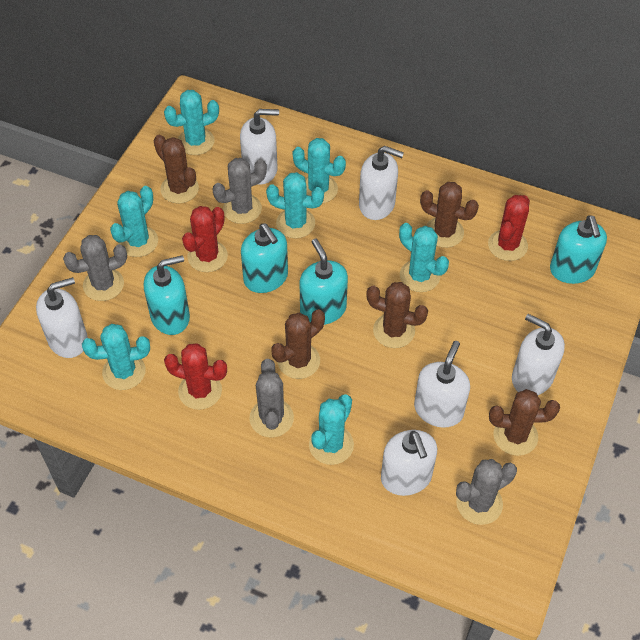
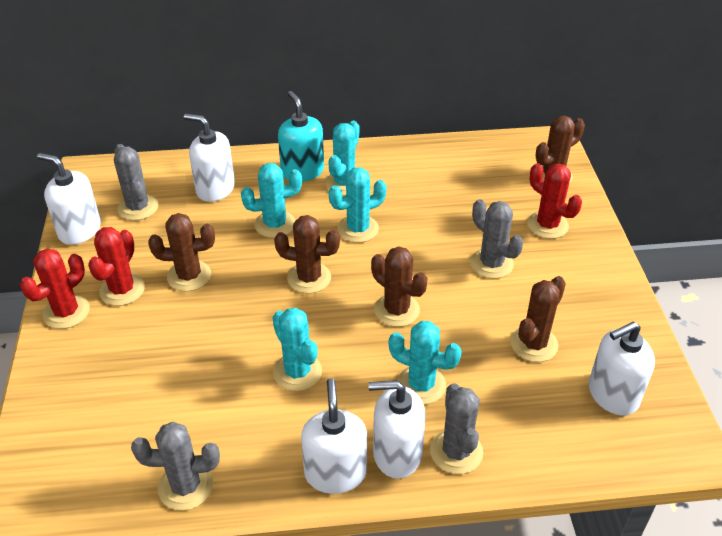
turquoise cactus: [82,324,150,390] [110,186,158,257] [164,90,219,155] [266,172,324,239] [293,138,346,203] [309,394,354,465] [399,223,449,292] = 7 -> [241,163,302,238] [272,308,322,391] [325,121,359,195] [329,167,387,243] [389,321,462,405] = 5
turquoise soap dispenser: [144,255,190,335] [241,224,288,293] [300,239,348,325] [550,215,607,284] = 4 -> [278,91,324,182] = 1
white soap dispenser: [36,277,88,358] [240,109,279,185] [359,146,404,220] [381,430,437,496] [414,341,470,428] [512,314,565,395] = 6 -> [37,153,101,245] [184,114,235,202] [301,378,367,494] [368,380,426,479] [589,321,655,416] = 5

